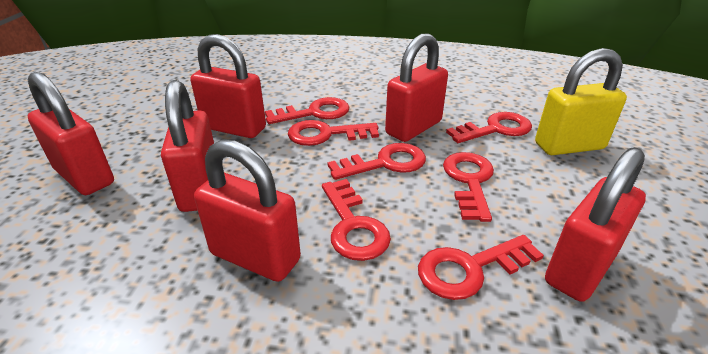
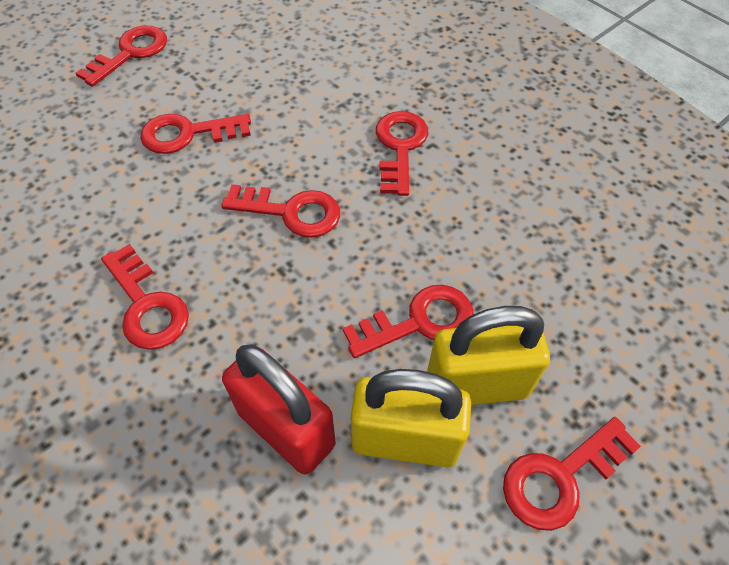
red padlock: [28,72,114,195] [161,80,214,212] [191,34,266,138] [194,139,301,282] [385,33,448,142] [545,147,646,302] = 6 -> [222,344,336,475] = 1
yellow padlock: [535,48,627,155] = 1 -> [351,369,471,467] [427,306,550,405] = 2

